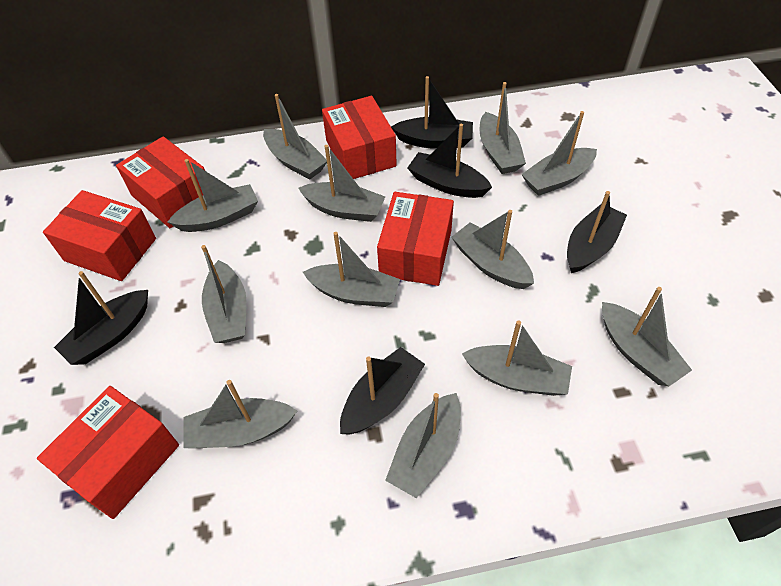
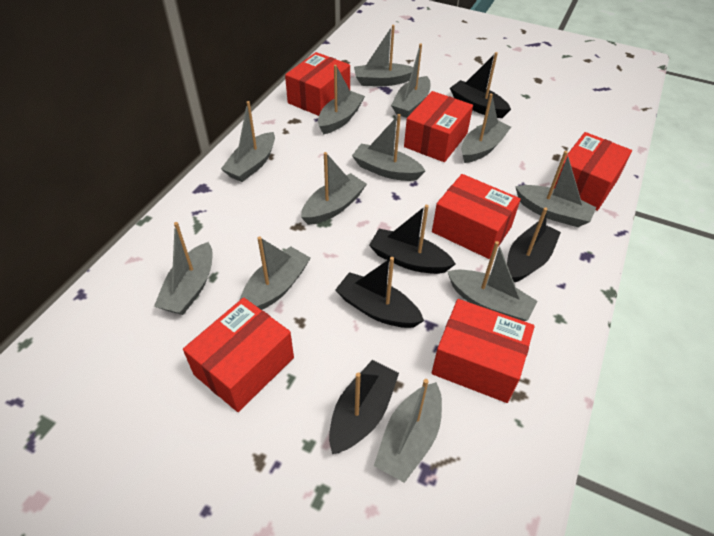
red box: [37,386,179,519] [43,190,156,281] [116,136,205,228] [322,96,397,179] [377,192,454,286] = 5 -> [183,297,294,412] [285,52,350,116] [404,91,473,162] [432,174,521,259] [432,299,535,403] [554,132,632,211] = 6

